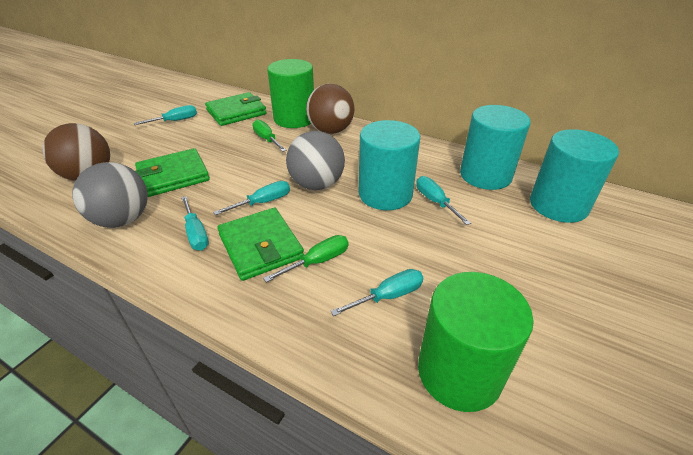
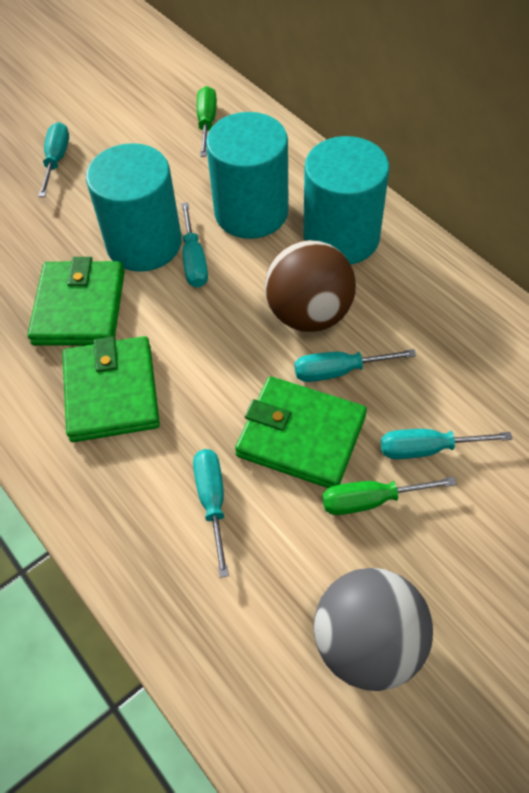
brown ball: [42,123,110,181] [306,84,354,134] = 2 -> [265,240,356,332] = 1
green cylinder: [267,59,314,128] [418,272,534,412] = 2 -> none = 0
grey ball: [72,162,148,228] [286,131,345,190] = 2 -> [314,568,433,691] = 1

